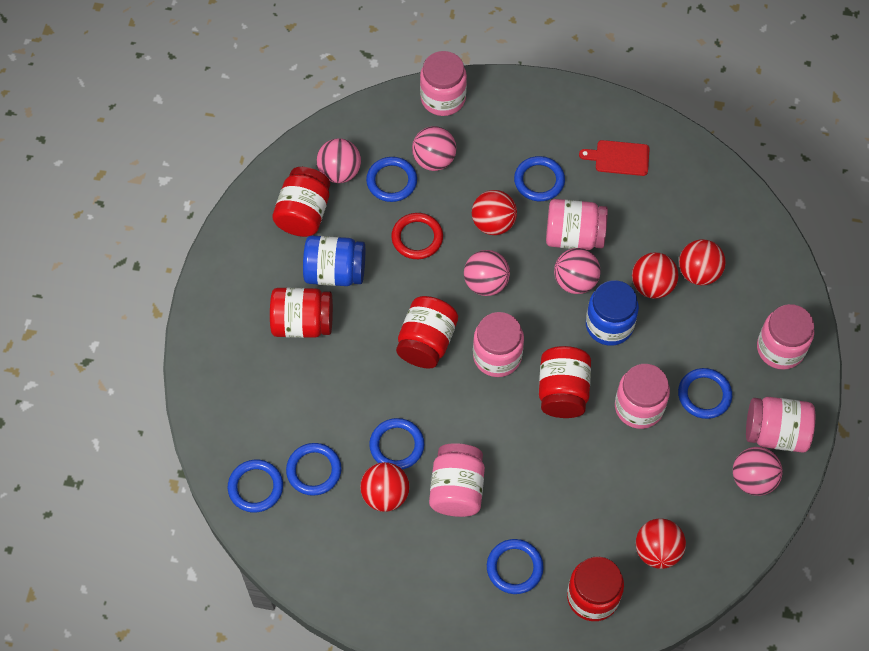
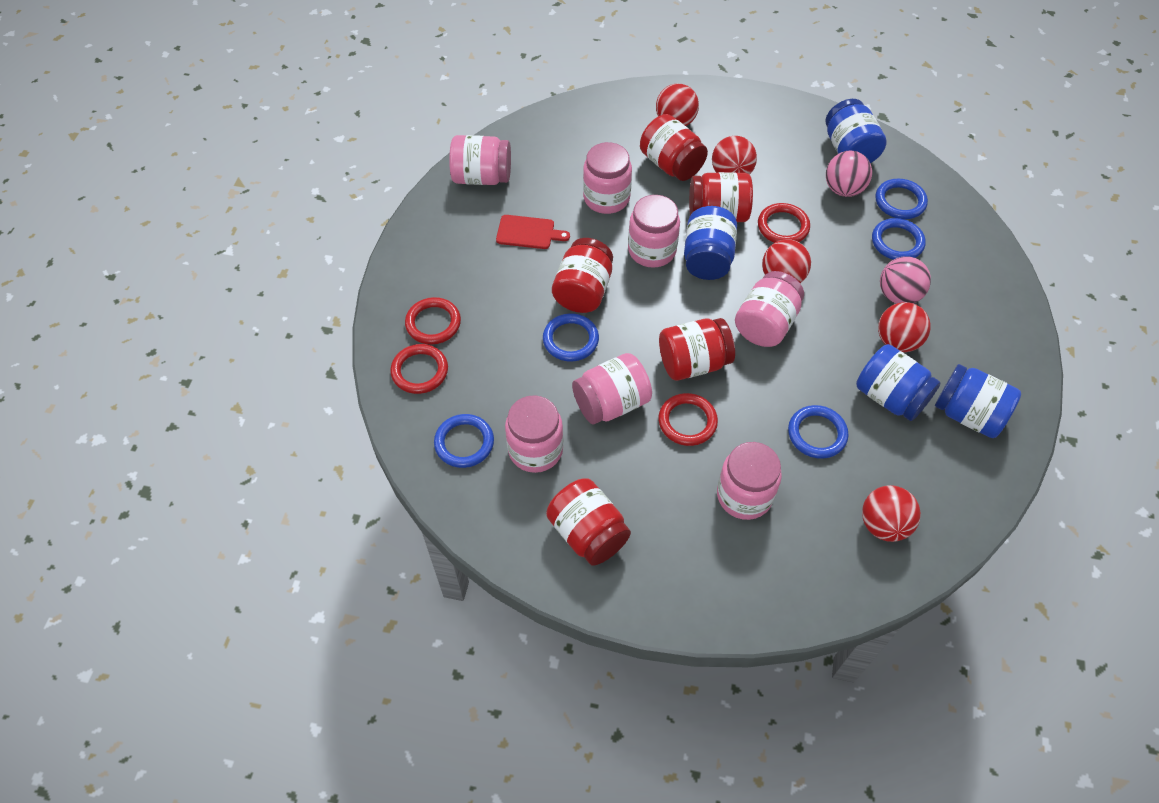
blue jar: [303,236,365,286] [586,280,639,346] = 2 -> [684,206,737,280] [826,99,887,163] [856,344,941,421] [935,364,1021,438] = 4
blue ring: [228,460,283,513] [286,443,342,496] [366,157,417,202] [369,418,424,470] [487,539,544,594] [514,156,565,201] [678,368,732,419] = 7 -> [434,414,494,468] [543,313,599,362] [788,405,848,459] [872,218,926,260] [875,179,928,219] = 5
pink ball: [317,138,361,183] [412,126,457,171] [464,250,510,296] [554,248,600,294] [733,447,783,496] = 5 -> [826,151,872,197] [880,257,931,304] = 2
red ring: [391,213,443,259] = 1 -> [390,344,448,394] [405,297,461,345] [658,393,718,446] [758,203,810,243] = 4

